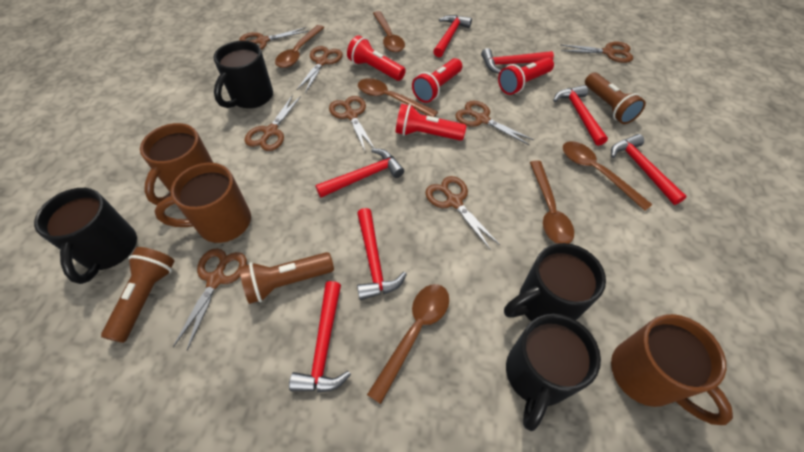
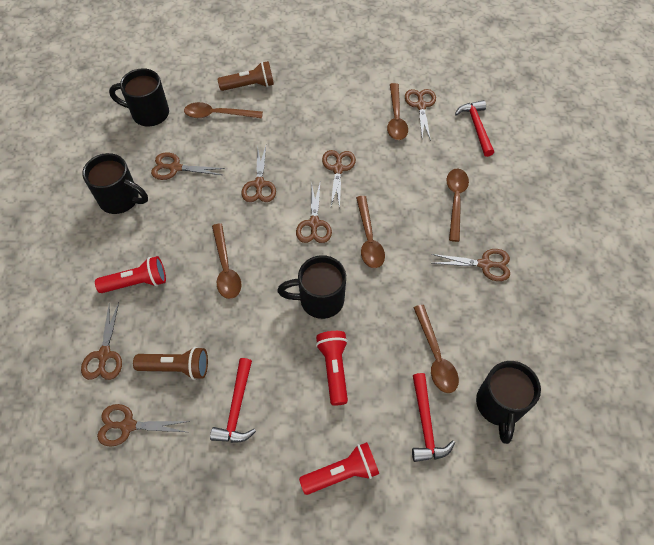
brown flashlight: [101,247,174,343] [239,252,334,304] [585,73,646,124] = 3 -> [133,347,208,380] [218,61,274,91] = 2
brown mug: [140,123,213,205] [155,163,251,243] [611,314,733,425] = 3 -> none = 0
red flashlight: [347,35,406,81] [396,104,466,141] [412,58,462,103] [498,57,554,95] = 4 -> [95,256,166,293] [299,442,379,495] [316,331,348,406] = 3
red hammer: [289,281,351,393] [315,148,404,198] [357,208,407,300] [433,15,472,57] [481,48,554,74] [553,85,608,146] [611,134,687,205] = 7 -> [210,358,256,443] [412,373,455,462] [455,100,494,157] = 3

